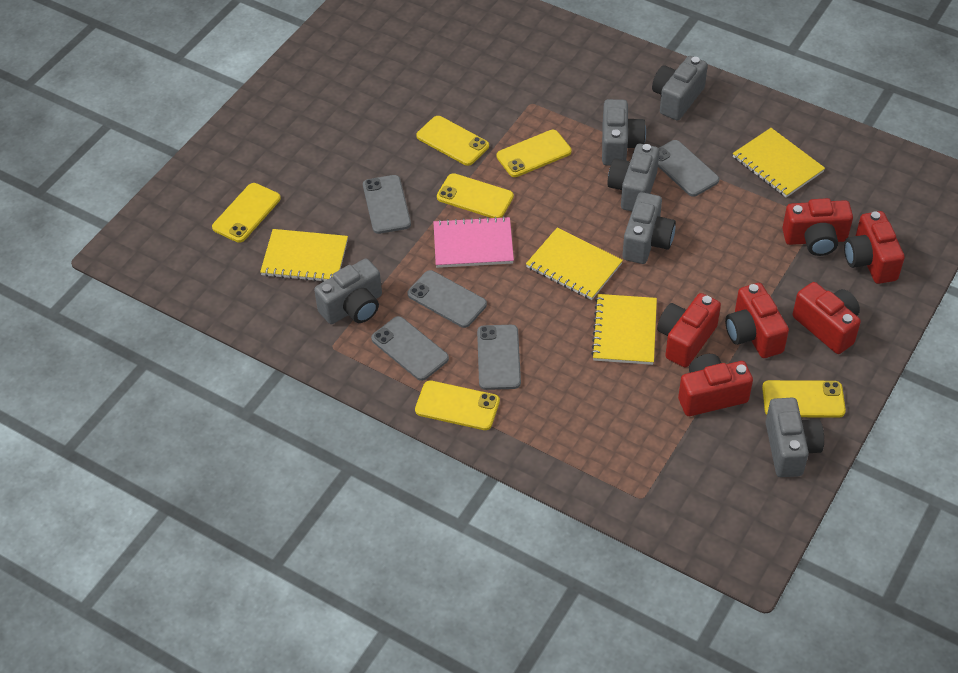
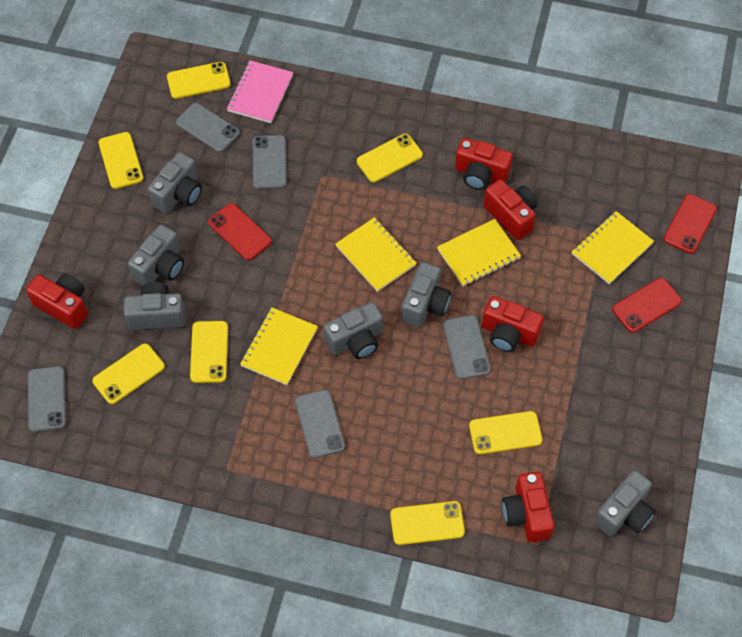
red camera: [657,293,721,368] [678,354,753,416] [725,283,789,358] [782,198,853,256] [793,282,861,354] [844,211,905,284] = 6 -> [26,273,88,329] [455,138,513,190] [482,296,544,352] [484,179,537,240] [502,472,554,542] = 5
red phone: none = 0 -> [208,203,272,261] [612,278,682,333] [663,194,717,254] = 3
yellow phone: [212,183,281,243] [415,380,500,430] [417,116,489,166] [437,173,514,218] [497,130,572,177] [762,380,846,418] = 6 -> [92,343,165,404] [98,132,143,189] [167,62,231,99] [190,321,228,383] [357,134,423,182] [390,501,465,545] [469,411,542,454] = 7

